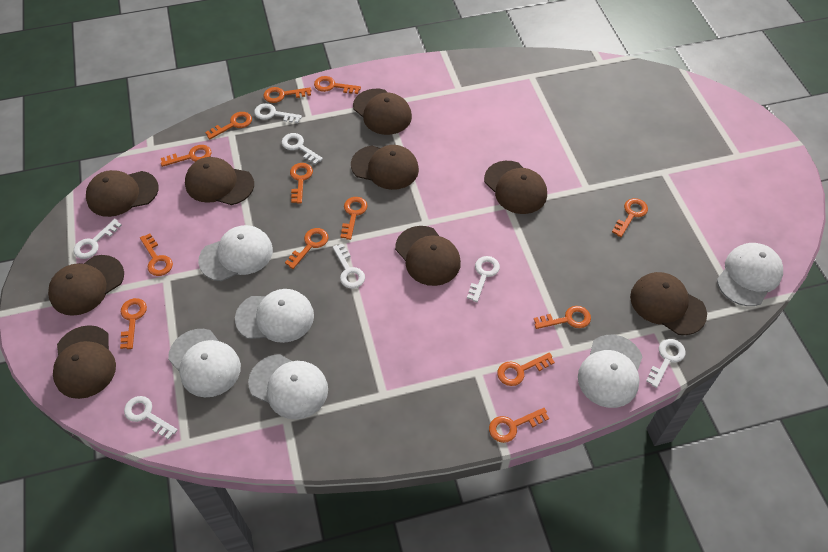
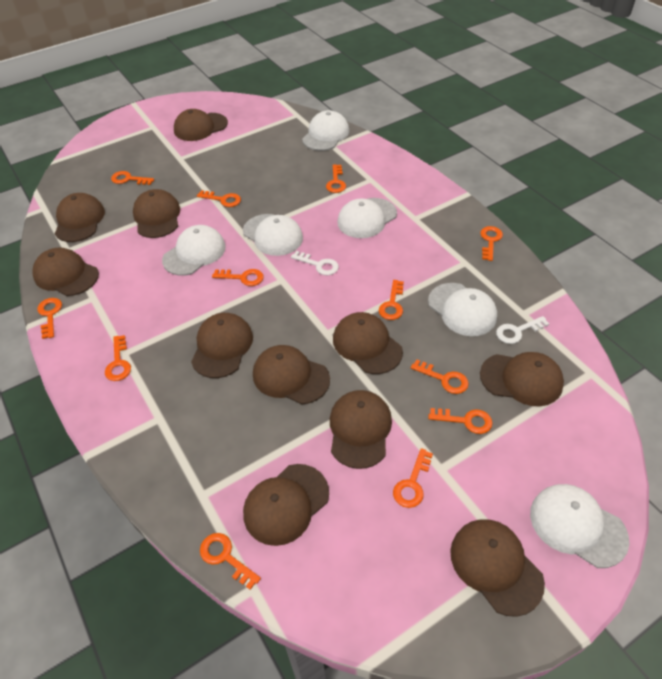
brown cap: [48,255,124,316] [53,325,116,399] [86,170,159,217] [185,157,254,205] [351,145,419,190] [353,89,412,135] [395,226,461,286] [484,161,547,214] [630,272,707,335] = 9 -> [32,247,99,296] [55,193,105,242] [133,189,180,238] [174,109,228,141] [191,313,253,378] [243,464,329,546] [253,345,330,404] [330,390,392,469] [333,312,403,374] [450,519,545,617] [480,352,564,406] = 11
orange key: [120,298,147,349] [140,234,173,276] [161,145,211,167] [205,112,252,139] [263,87,311,103] [285,228,328,269] [290,163,313,204] [314,76,361,94] [340,197,368,240] [489,408,549,443] [497,353,555,386] [534,306,591,329] [612,198,648,237] = 13 -> [38,298,62,339] [105,335,131,381] [111,171,154,185] [197,190,241,207] [200,533,261,590] [212,269,264,286] [326,164,346,193] [379,280,404,320] [393,448,433,508] [411,359,469,394] [428,408,492,434] [480,226,503,261] = 12
white key: [73,219,122,259] [124,396,178,440] [254,103,302,123] [282,133,323,165] [333,244,365,289] [467,256,500,302] [646,339,686,388] = 7 -> [291,251,339,275] [496,316,549,344] = 2

